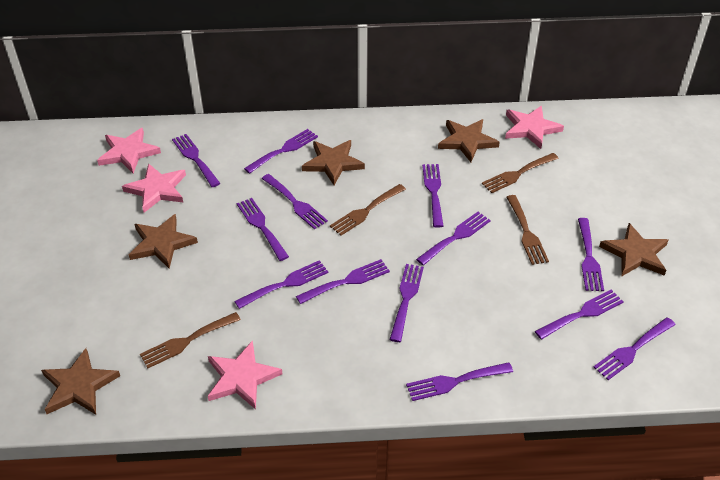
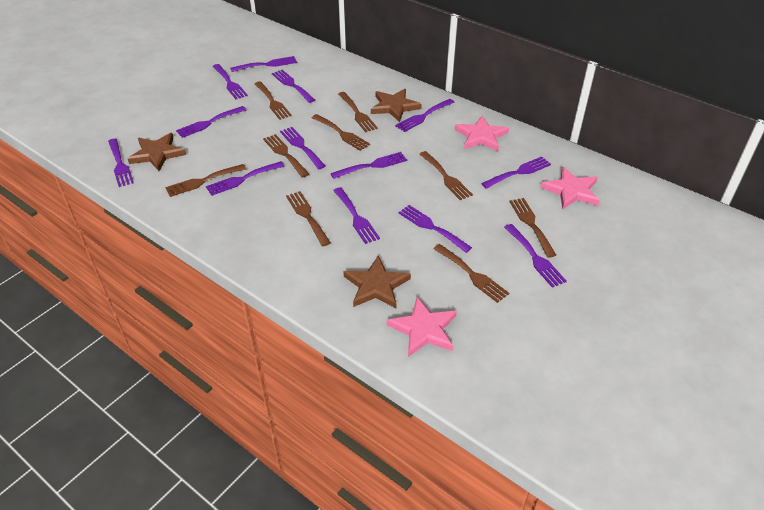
brown fork: [140,312,241,368] [330,184,406,236] [482,153,559,193] [506,195,549,265] = 4 -> [165,164,246,197] [254,81,292,120] [263,134,309,178] [286,191,331,247] [312,114,370,151] [338,92,378,132] [420,151,473,200] [433,244,509,303] [509,198,556,258] = 9
brown star: [41,348,120,415] [129,214,198,269] [302,140,365,185] [438,119,500,162] [599,223,668,277] = 5 -> [128,133,186,171] [343,255,411,308] [371,89,422,122] = 3
pink star: [97,128,161,173] [122,163,186,213] [208,341,283,410] [505,106,564,149] = 4 -> [387,297,457,357] [455,116,509,151] [540,167,600,209] = 3

